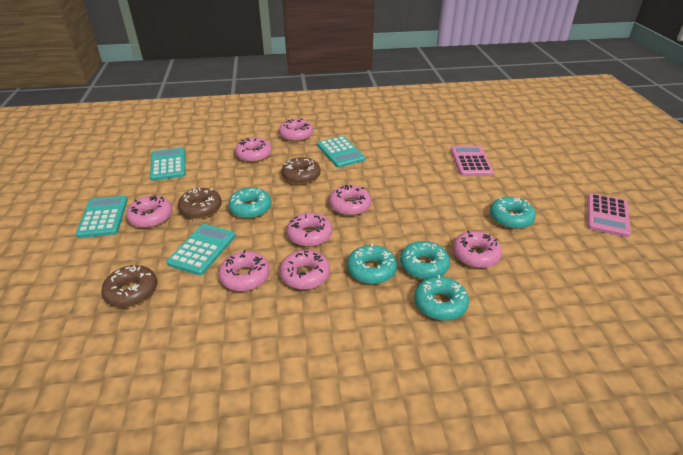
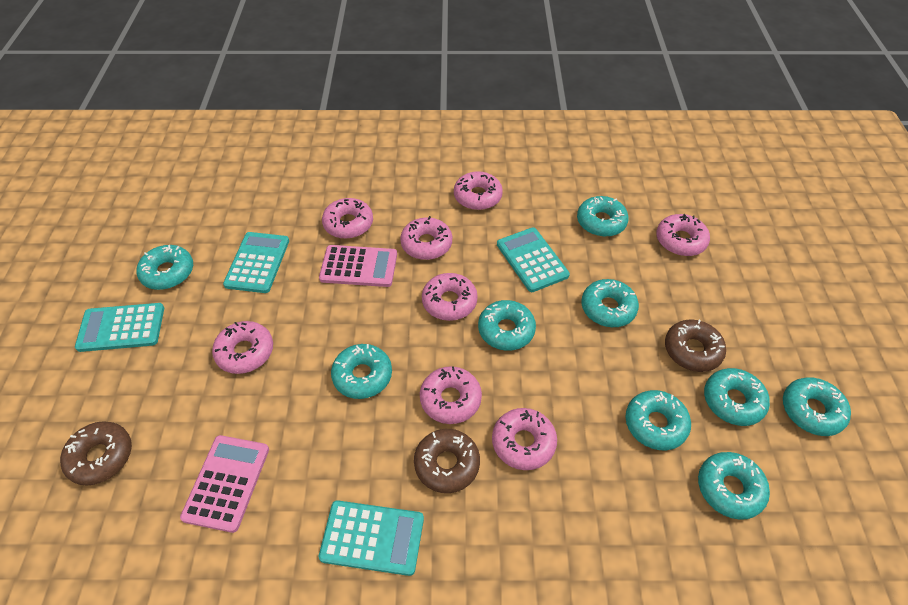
turquoise donut: [228,187,272,218] [347,244,397,284] [400,241,450,279] [415,275,469,321] [490,197,536,229] = 5 -> [137,245,193,290] [331,344,392,399] [478,300,536,351] [577,196,629,237] [581,279,639,327] [625,390,691,450] [698,452,770,520] [704,368,770,426] [783,377,851,436] = 9

